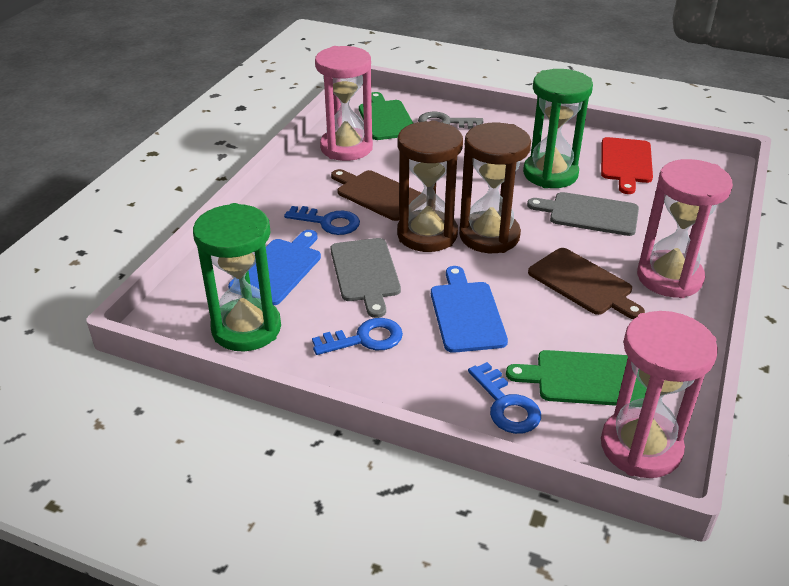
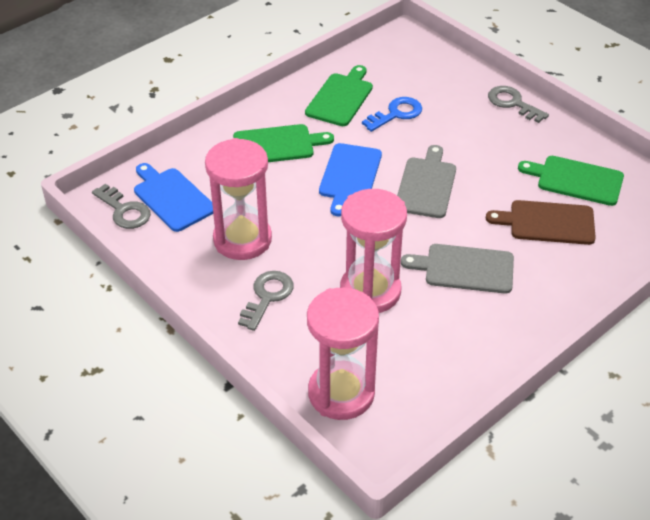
blue key: [284,206,360,235] [312,318,403,355] [468,362,541,434] = 3 -> [362,97,422,132] = 1
brown cutting board: [331,169,421,221] [528,248,645,319] = 2 -> [486,200,596,245] = 1
brown hourglass: [397,120,463,252] [459,123,531,253] = 2 -> none = 0
green cutting board: [359,92,414,140] [506,350,647,406] = 2 -> [233,124,334,162] [305,65,373,126] [518,156,624,206] = 3
green hourglass: [193,203,281,351] [523,69,593,188] = 2 -> none = 0
grey key: [418,112,483,129] = 1 -> [92,184,151,229] [238,271,293,331] [488,86,549,123] = 3
red cutting board: [601,137,653,194] = 1 -> none = 0

